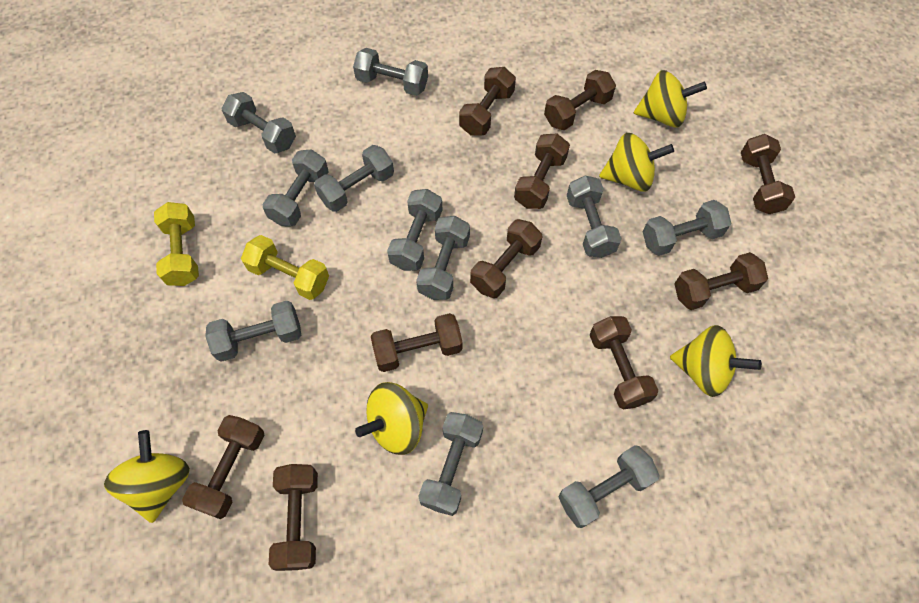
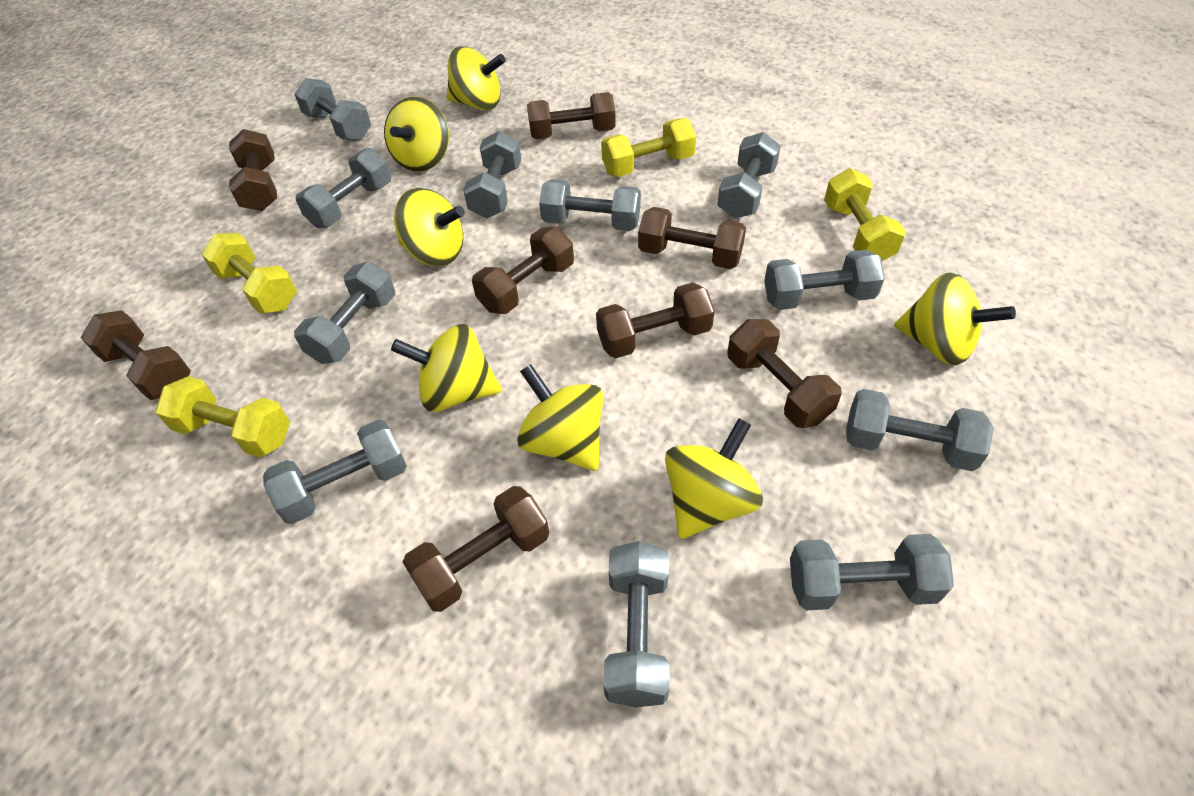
brown dumbbell: [182,415,264,519] [268,464,318,571] [371,313,463,372] [459,67,516,136] [470,219,542,298] [514,133,570,209] [544,70,616,130] [590,316,658,409] [674,252,768,310] [741,134,795,214] = 10 -> [80,310,191,400] [229,129,277,211] [403,486,549,612] [472,227,574,314] [527,92,616,139] [596,283,715,358] [638,207,746,269] [728,319,842,428] = 8
yellow dumbbell: [154,202,199,286] [241,235,329,300] = 2 -> [155,376,290,458] [201,233,297,314] [601,118,696,177] [824,168,906,261] = 4
yellow spinning top: [104,430,190,523] [355,382,428,455] [599,133,674,192] [634,70,707,128] [670,325,762,397] = 5 -> [384,97,449,172] [391,324,502,412] [394,188,465,266] [446,46,506,111] [517,364,603,471] [665,418,763,539] [894,272,1016,366] = 7

